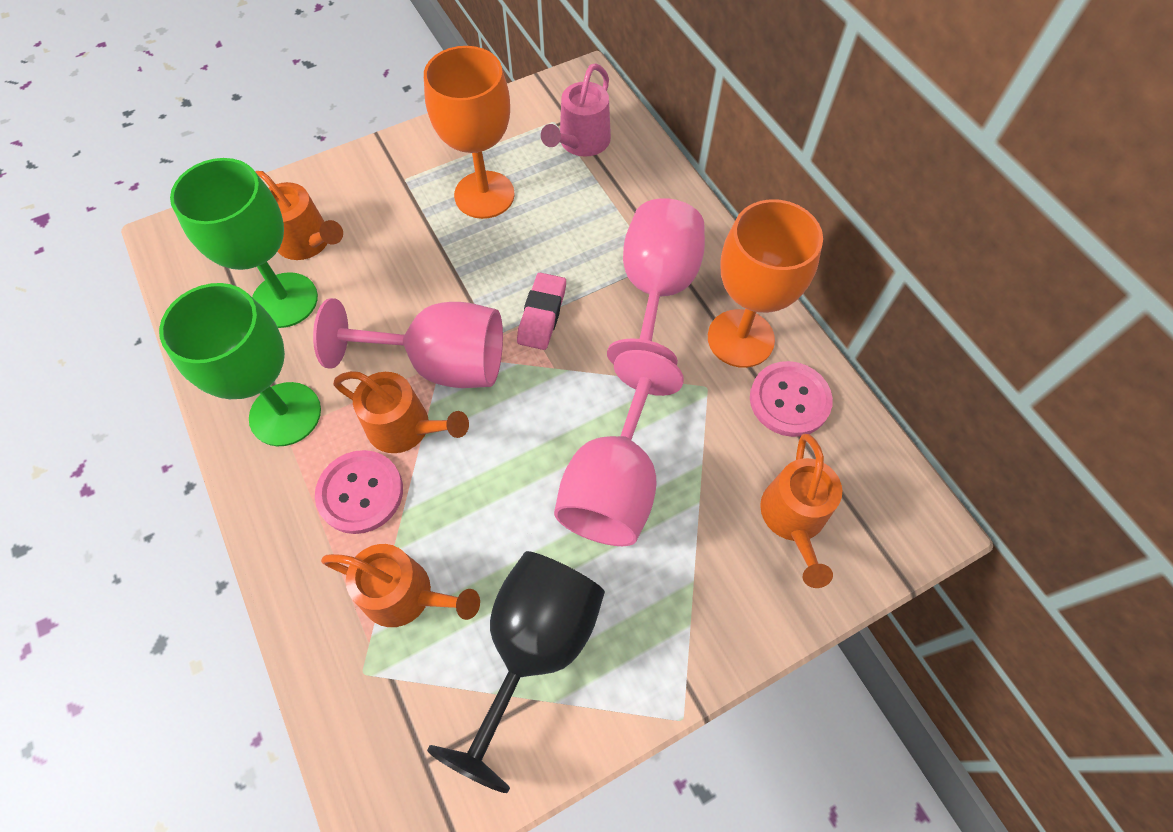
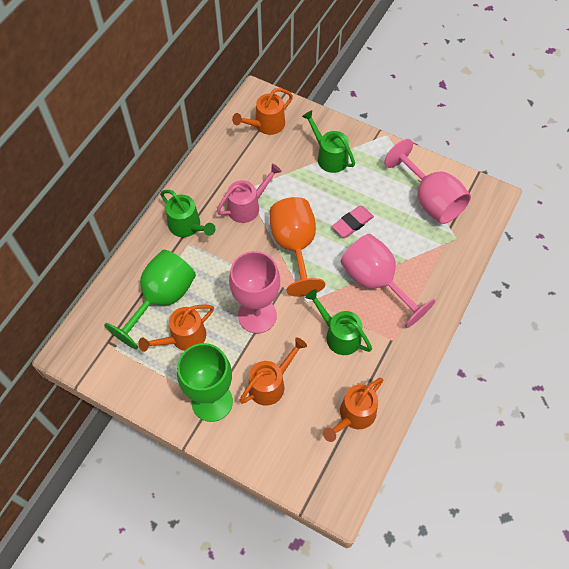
black goblet: [427,551,605,793] = 1 -> none = 0
green watering can: none = 0 -> [160,190,216,237] [302,110,355,173] [305,289,372,355] = 3
orange goblet: [424,46,515,219] [708,199,823,368] = 2 -> [270,197,325,297] = 1
pink button: [315,450,403,534] [750,361,833,437] = 2 -> none = 0

